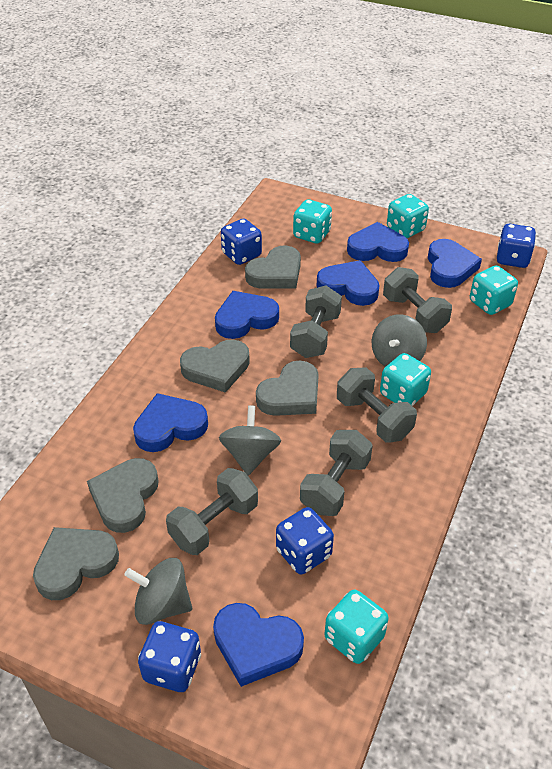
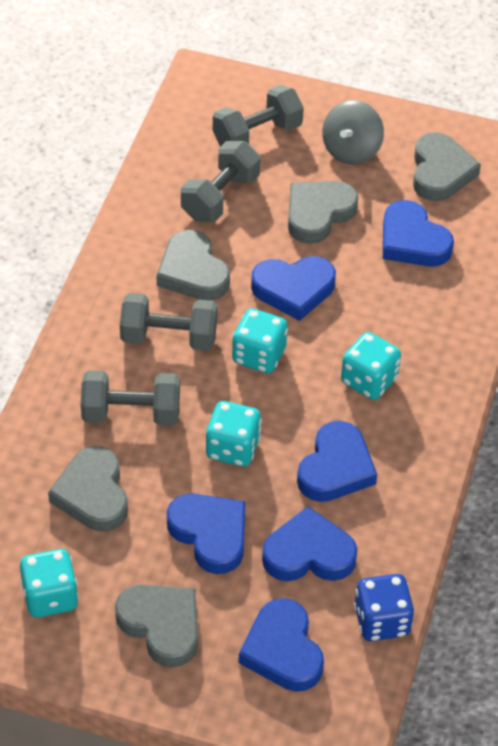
blue dice: [138,621,201,692] [221,219,262,265] [276,507,334,574] [497,224,536,268] = 4 -> [354,574,414,641] = 1
grey dumbbell: [166,468,258,555] [290,286,342,358] [300,430,373,516] [337,367,417,442] [383,267,452,333] = 5 -> [81,370,180,426] [120,293,218,351] [181,141,260,222] [213,85,304,147] = 4
grey spinning top: [124,558,192,625] [219,405,281,475] [372,314,427,367] = 3 -> [322,100,384,164] = 1
turquoise dice: [293,199,332,244] [325,590,389,664] [380,353,431,406] [387,194,429,238] [470,265,518,315] = 5 -> [20,549,79,618] [206,401,262,467] [232,308,288,373] [341,332,401,400] = 4

